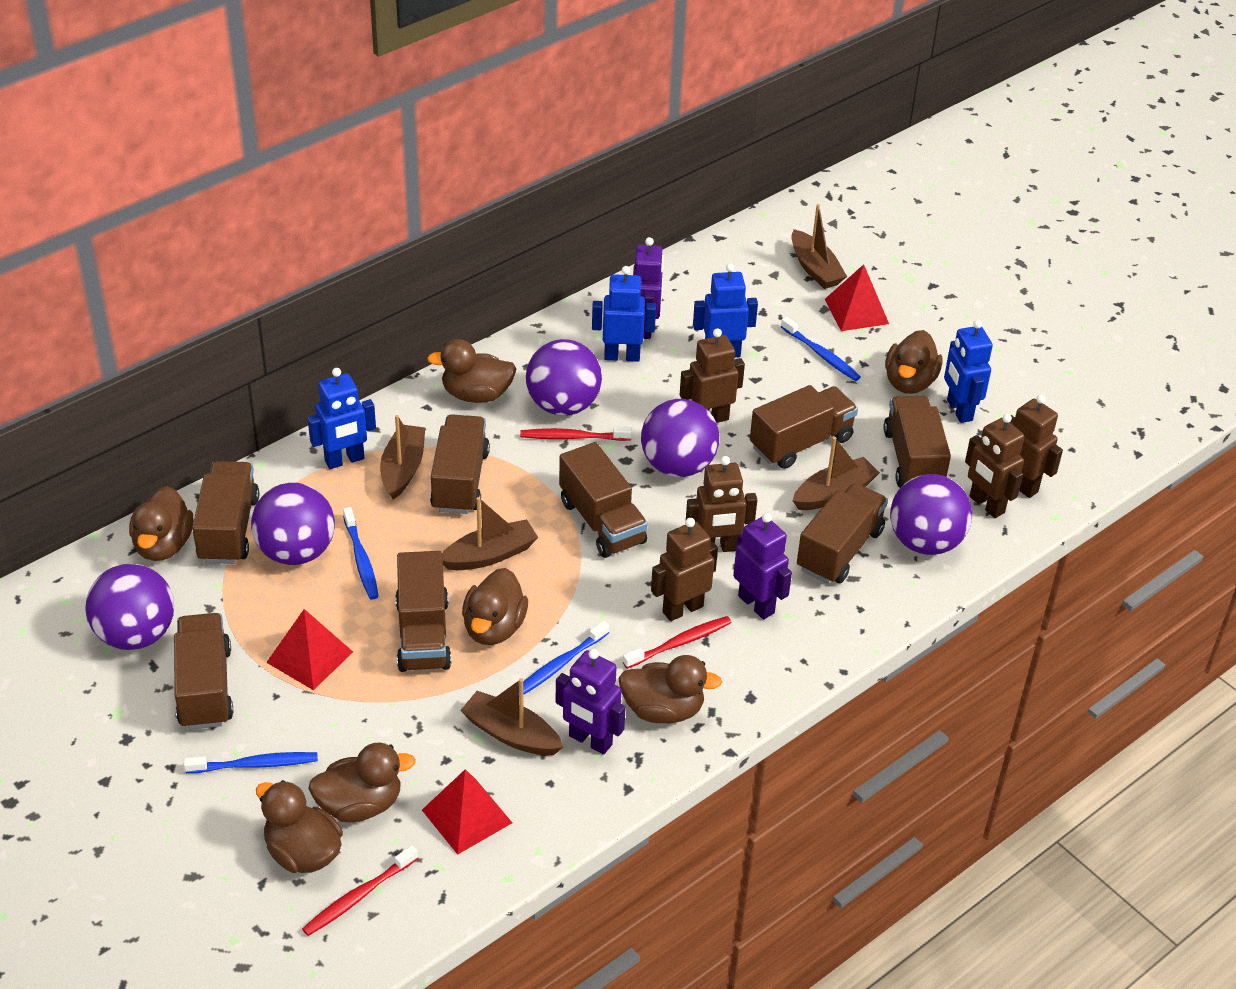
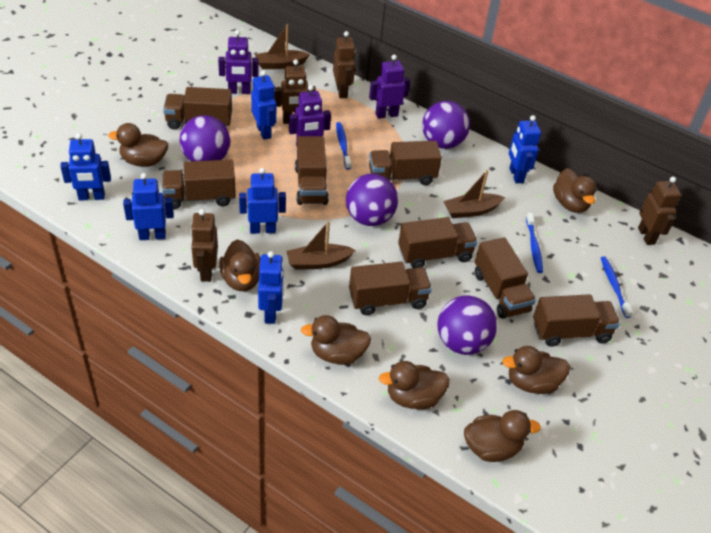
blue robot: [308,368,376,469] [592,266,656,362] [693,263,758,357] [944,320,993,423] = 4 -> [60,133,111,201] [123,173,174,240] [239,168,286,234] [251,70,276,140] [258,251,284,324] [509,115,541,183] = 6
blue toothbrush: [184,752,318,773] [343,507,379,600] [523,621,609,695] [781,317,861,381] = 4 -> [336,122,351,170] [526,213,543,273] [601,256,633,318] = 3
brown boat: [380,415,425,499] [442,497,538,570] [460,678,563,756] [791,204,847,289] [793,437,880,510] = 5 -> [255,24,310,69] [287,221,355,270] [443,170,505,218] = 3
brown robot: [651,518,718,621] [680,328,745,423] [685,456,757,552] [965,414,1024,518] [1010,394,1063,498] = 5 -> [191,209,218,282] [275,59,316,124] [333,31,356,98] [638,177,681,245] = 4
purple ball: [86,563,174,650] [251,483,335,565] [526,339,602,416] [641,399,719,477] [890,474,972,555] = 5 -> [180,115,230,161] [346,174,398,226] [422,101,470,149] [438,296,497,355] = 4
red pyramid: [266,609,353,690] [422,769,512,855] [825,264,889,331] = 3 -> none = 0
red toothbrush: [302,845,418,936] [520,427,632,441] [623,616,732,669] = 3 -> none = 0

